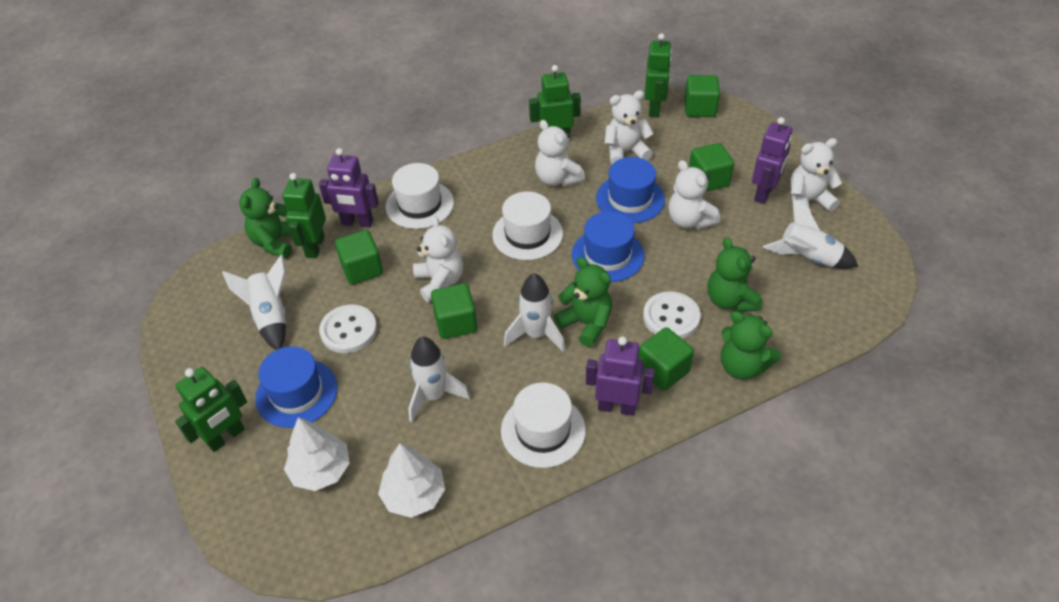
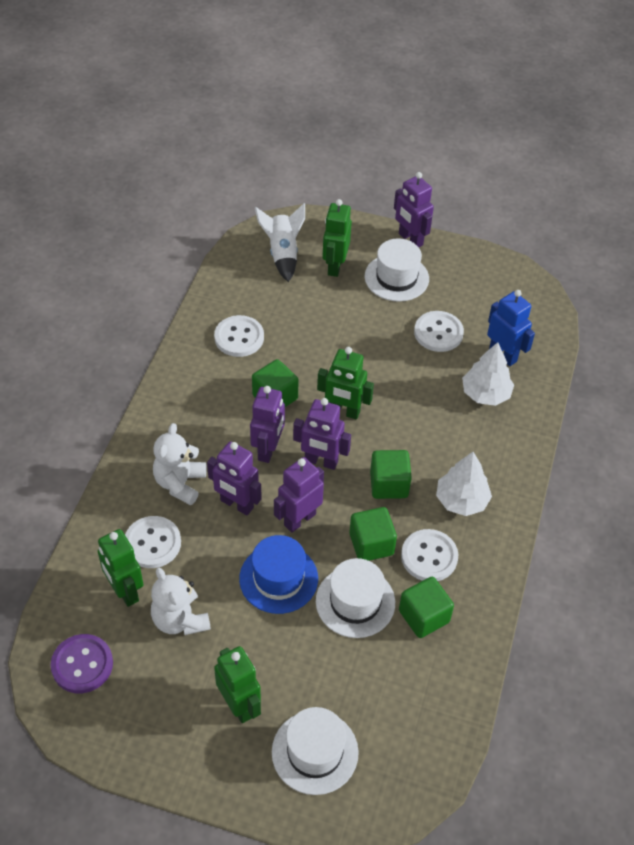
blue hat: [255,346,338,428] [572,212,644,282] [596,157,665,223] = 3 -> [239,535,318,614] = 1
blue robot: none = 0 -> [487,290,535,366] = 1
green cube: [335,230,383,285] [431,283,477,339] [638,327,694,391] [684,75,720,117] [689,143,734,192] = 5 -> [252,359,298,407] [349,507,397,561] [370,450,412,499] [399,577,454,638] = 4
green teddy bear: [239,178,292,258] [554,257,612,347] [708,237,763,312] [721,311,781,380] = 4 -> none = 0
purple button: none = 0 -> [51,634,113,693] = 1
purple robot: [319,148,379,228] [586,336,655,416] [752,117,792,204] = 3 -> [207,441,262,515] [250,386,285,463] [274,457,324,533] [293,398,351,470] [394,172,434,247] = 5
white button: [319,305,377,353] [643,291,701,339] = 2 -> [125,516,181,568] [214,315,264,357] [401,529,458,581] [414,311,464,352] = 4
white rocket: [222,254,286,350] [408,337,470,422] [504,273,565,352] [763,198,858,269] = 4 -> [255,203,305,282] = 1
white teddy bear: [413,216,463,302] [535,120,585,187] [604,91,654,165] [669,160,721,230] [790,138,842,212] = 5 -> [151,568,211,635] [153,423,206,505] = 2

